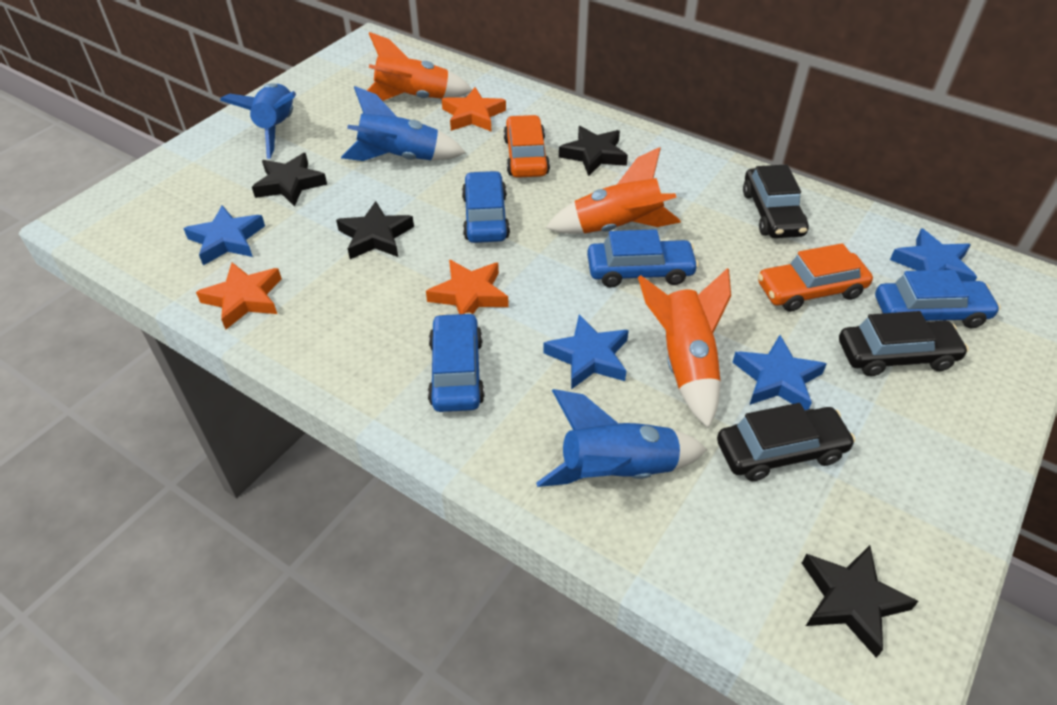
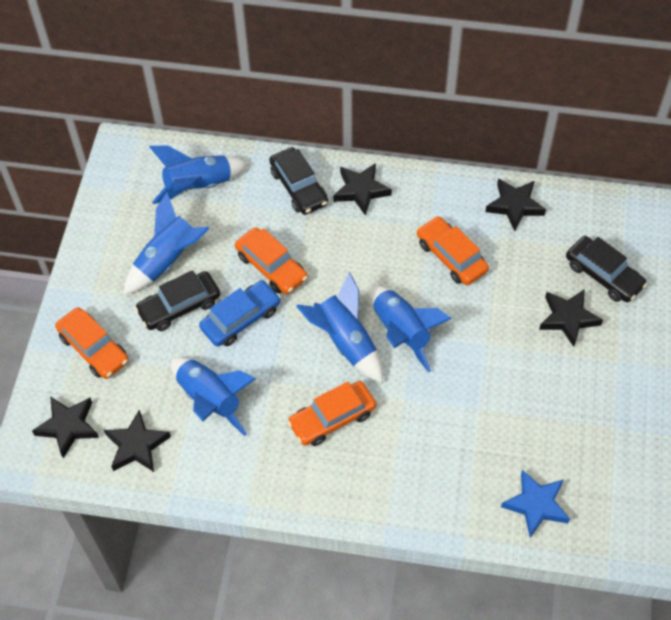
black star: [252,153,327,207] [336,201,414,259] [559,126,628,176] [802,545,919,658] = 4 -> [32,396,99,458] [104,410,171,472] [333,163,392,216] [485,178,546,231] [539,289,603,347] = 5
blue car: [428,313,485,412] [462,171,510,243] [587,229,699,288] [875,270,1001,328] = 4 -> [199,280,281,347] = 1
blue rocket: [220,83,296,159] [341,86,466,161] [536,389,707,487] = 3 -> [124,193,210,294] [149,145,249,204] [171,357,256,436] [296,272,383,383] [370,285,452,372] = 5
blue star: [183,205,265,265] [543,314,629,389] [732,335,827,410] [890,228,977,281] = 4 -> [501,470,570,538] = 1
orange car: [504,115,550,178] [758,243,873,312] = 2 -> [55,307,129,379] [235,227,308,295] [287,381,376,446] [417,216,489,285] = 4
orange rocket: [367,32,472,101] [546,147,681,234] [638,268,731,428] = 3 -> none = 0
orange star: [196,262,282,330] [426,259,509,314] [442,87,506,131] = 3 -> none = 0

